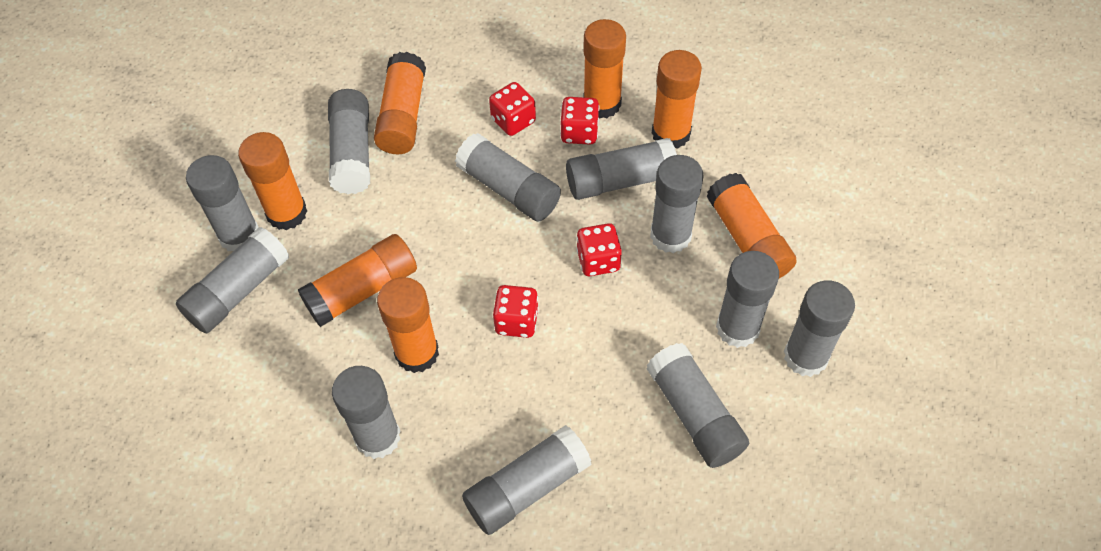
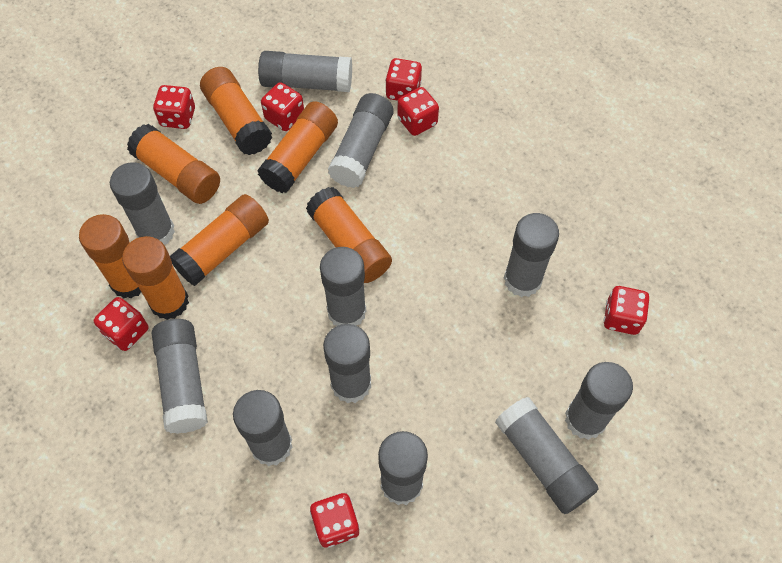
red dice: [489,82,536,136] [493,285,539,338] [560,97,599,145] [576,223,622,276] = 4 -> [94,297,148,351] [153,85,195,129] [261,82,304,131] [310,493,360,548] [385,58,422,101] [398,87,439,136] [604,286,649,335] = 7

